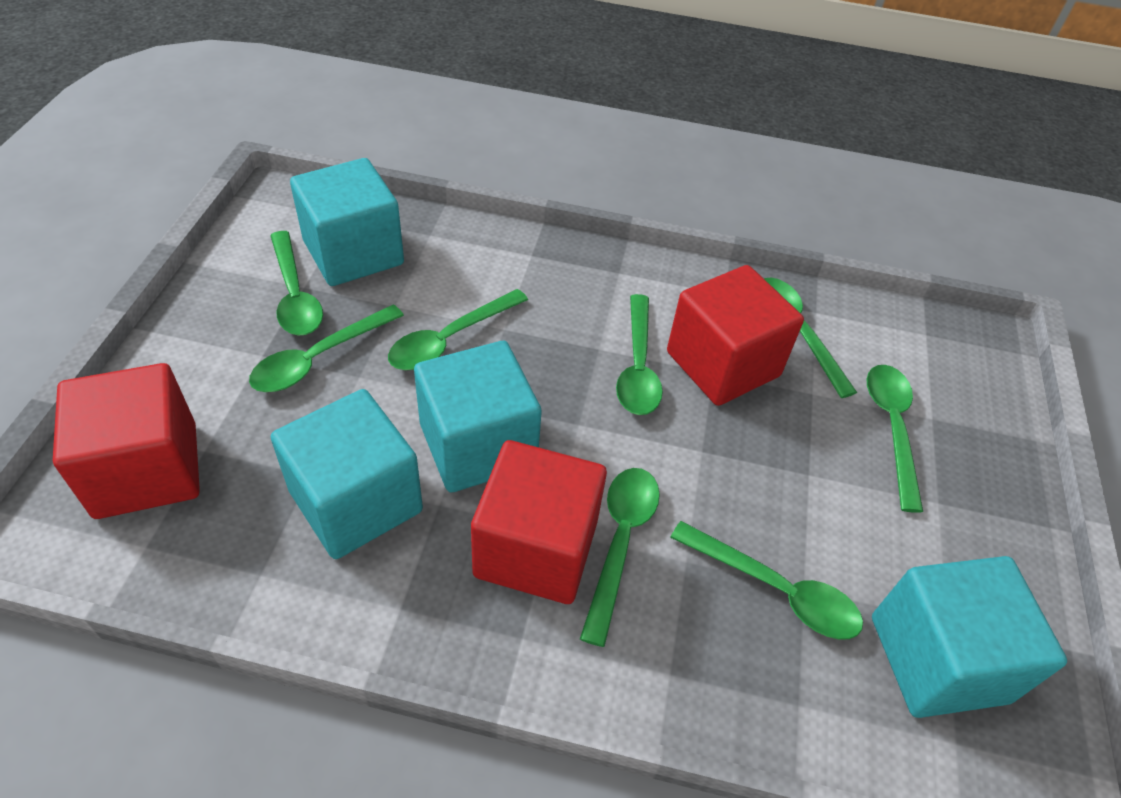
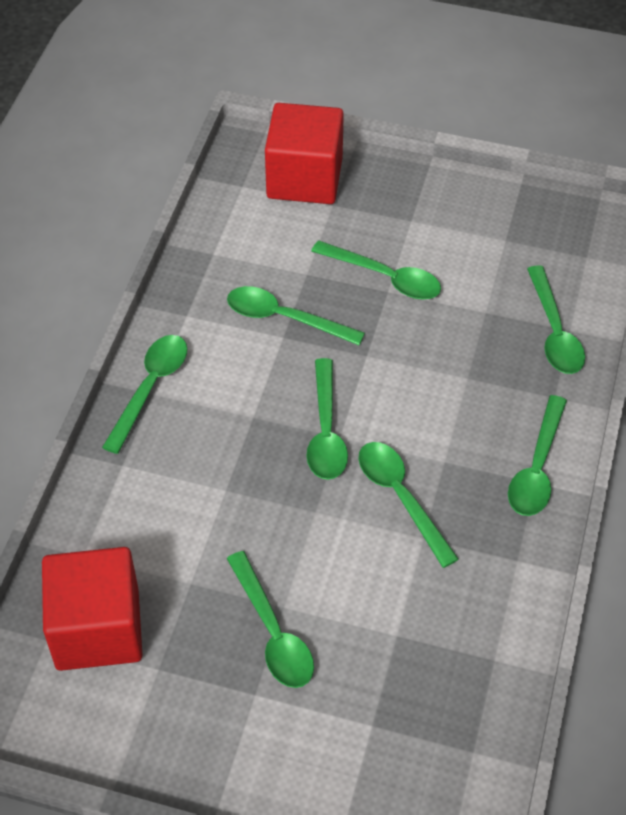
red cube: [53,363,200,519] [471,440,607,604] [667,265,804,406] = 3 -> [42,547,142,671] [265,103,344,204] = 2
turquoise cube: [271,389,423,559] [290,158,404,286] [414,341,542,492] [872,556,1067,718] = 4 -> none = 0

